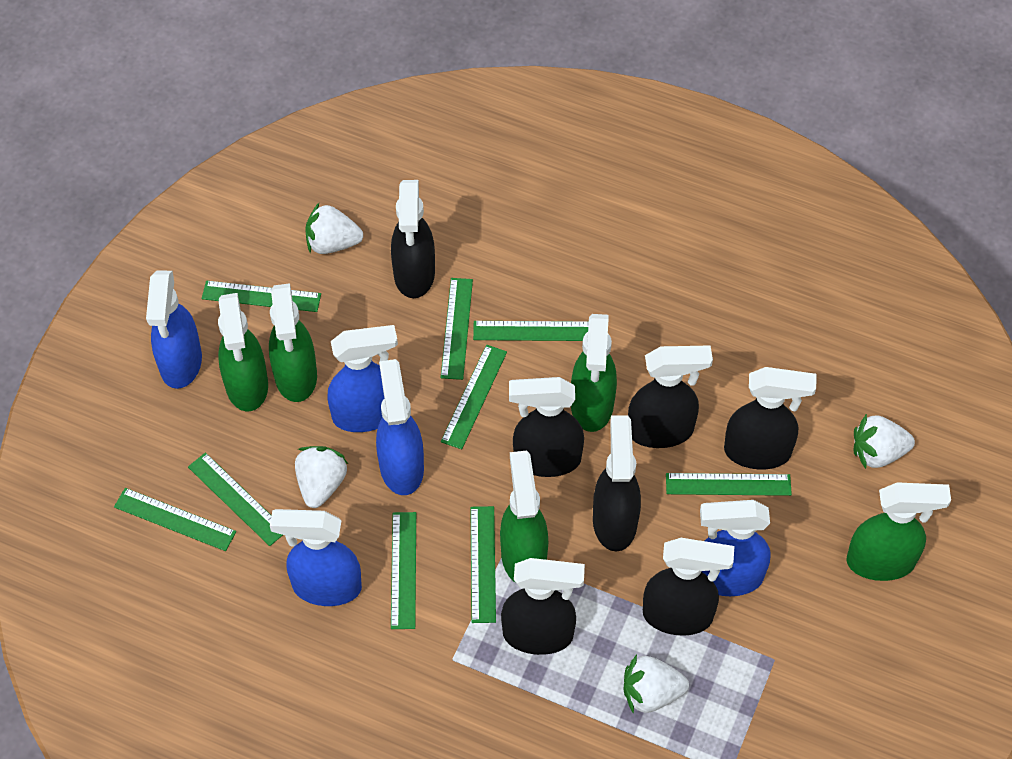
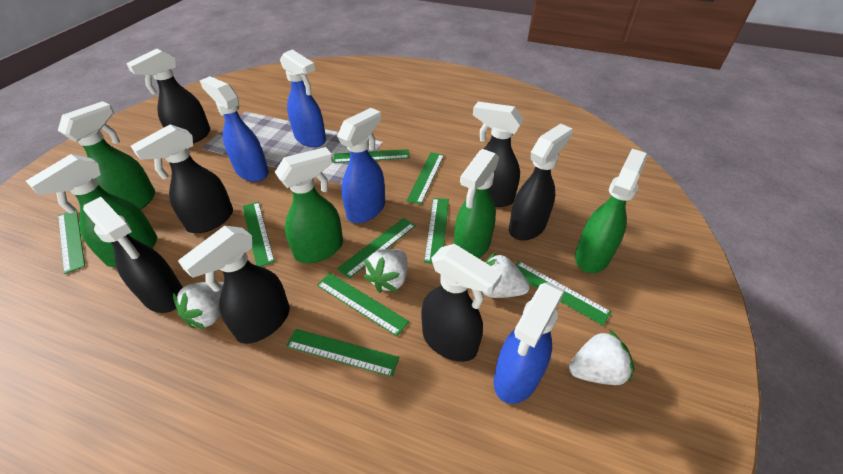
blue spray bottle: [146,271,202,389] [270,509,362,606] [328,325,398,432] [376,359,424,495] [700,500,771,596] = 5 -> [200,76,269,182] [280,49,326,147] [337,108,385,223] [494,282,565,404] = 4

